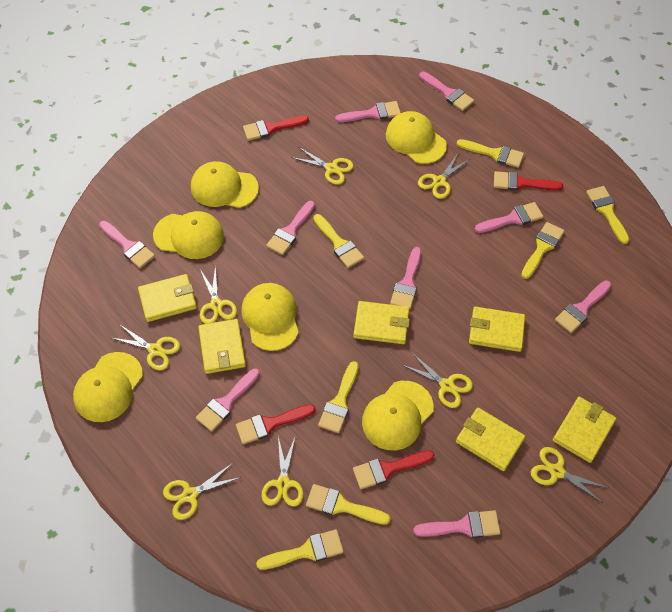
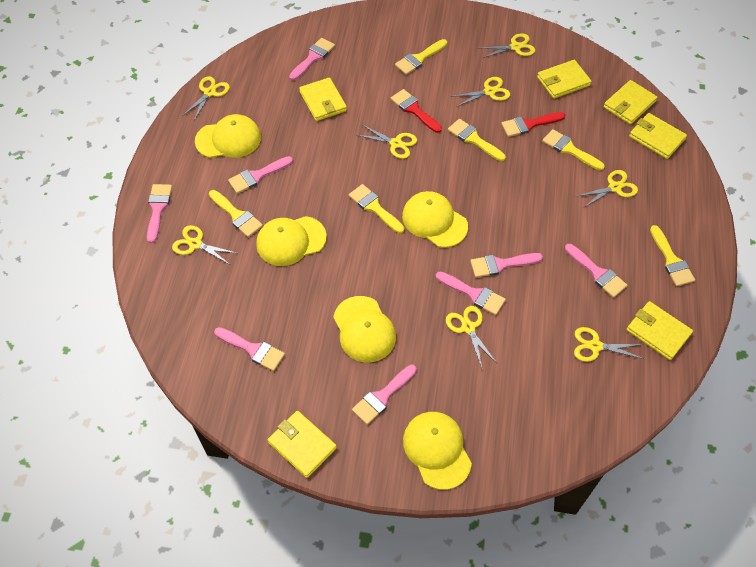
pink brush: [99,221,155,268] [196,368,260,432] [266,201,315,255] [335,101,401,122] [390,247,421,309] [413,510,501,538] [419,72,474,111] [475,202,543,233] [555,281,611,333] = 9 -> [147,184,172,243] [214,327,285,371] [228,156,293,194] [289,38,335,80] [352,365,417,425] [436,271,506,315] [470,253,543,278] [565,244,627,298] = 8
red brush: [236,404,315,444] [243,116,309,141] [353,450,434,489] [494,171,563,191] = 4 -> [391,89,442,133] [501,112,565,137] = 2
yellow brush: [256,529,344,570] [306,484,391,525] [313,214,364,268] [318,361,359,433] [457,139,524,168] [521,222,565,279] [586,186,630,244] = 7 -> [209,190,263,237] [349,184,404,233] [395,39,447,75] [448,119,506,161] [542,129,605,170] [650,225,695,286] = 6
yellow cap: [73,352,143,422] [153,211,224,259] [191,161,259,208] [241,283,299,351] [362,381,434,451] [386,111,447,164] = 6 -> [195,114,261,158] [256,216,327,266] [333,296,396,362] [402,191,468,248] [403,412,472,490] = 5

